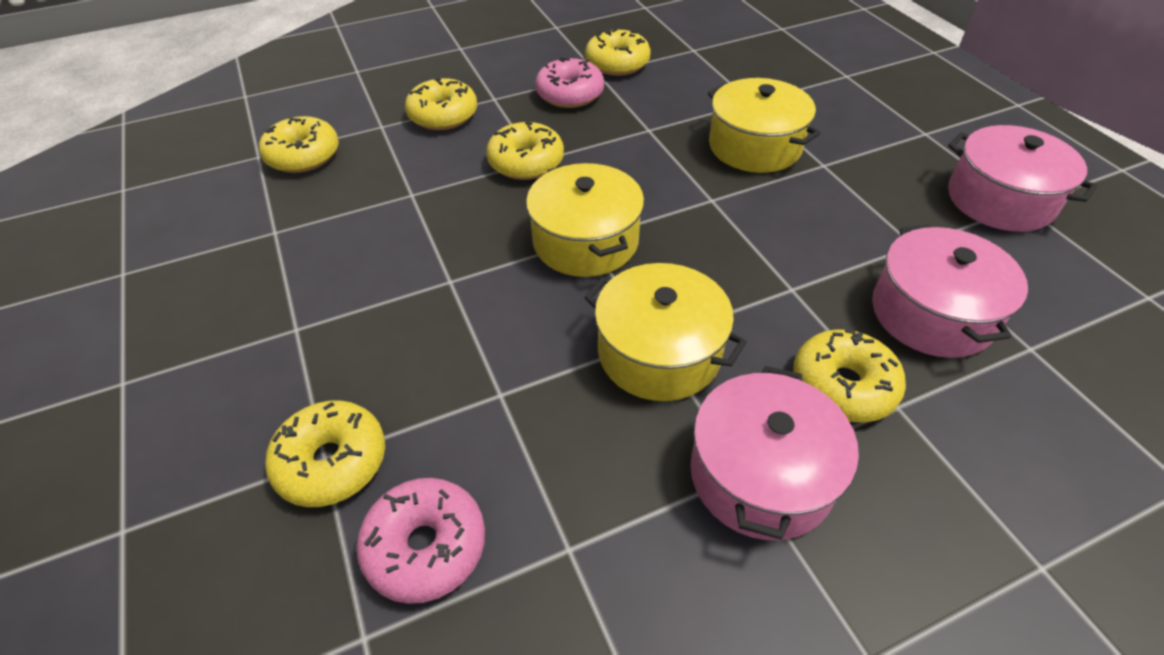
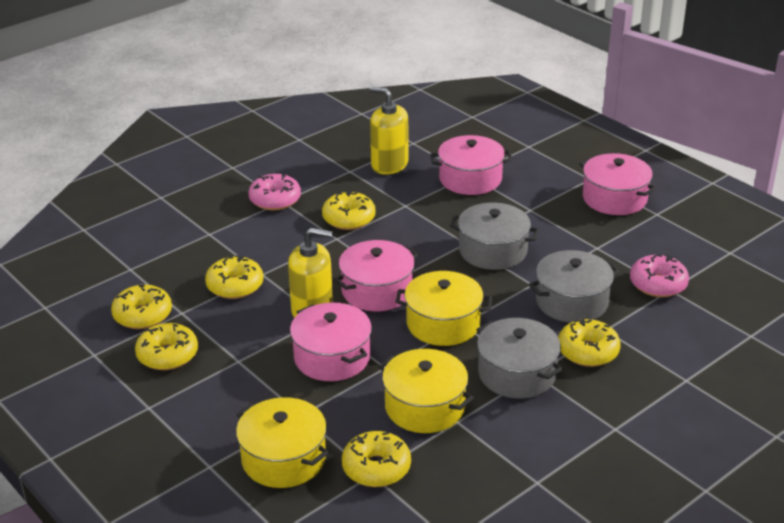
grey pot: none = 0 -> [449,203,539,270] [476,318,563,399] [529,250,619,323] = 3
pink pot: [691,366,859,540] [872,225,1028,358] [948,125,1097,232] = 3 -> [290,302,372,381] [334,240,418,311] [430,135,513,195] [580,153,657,215] = 4
yellow soap dispenser: none = 0 -> [288,228,333,318] [370,87,408,175] = 2

